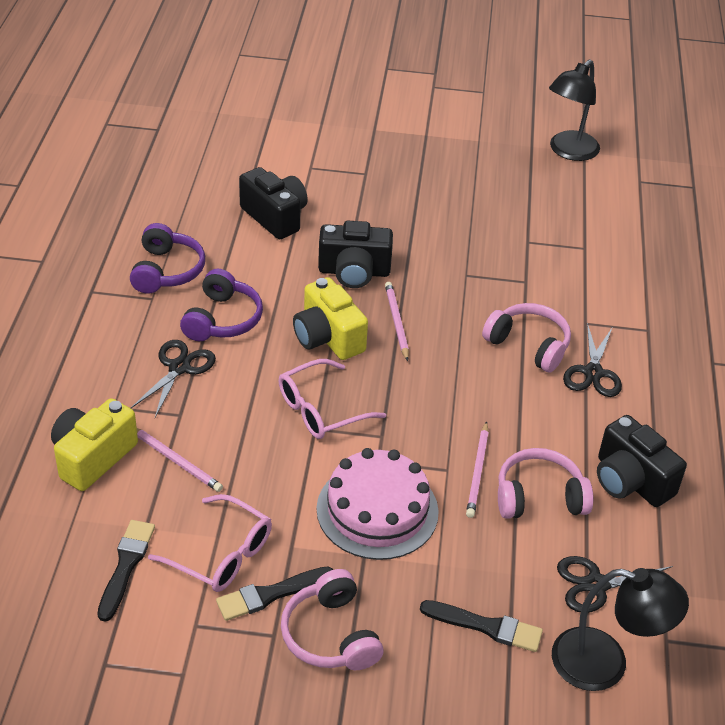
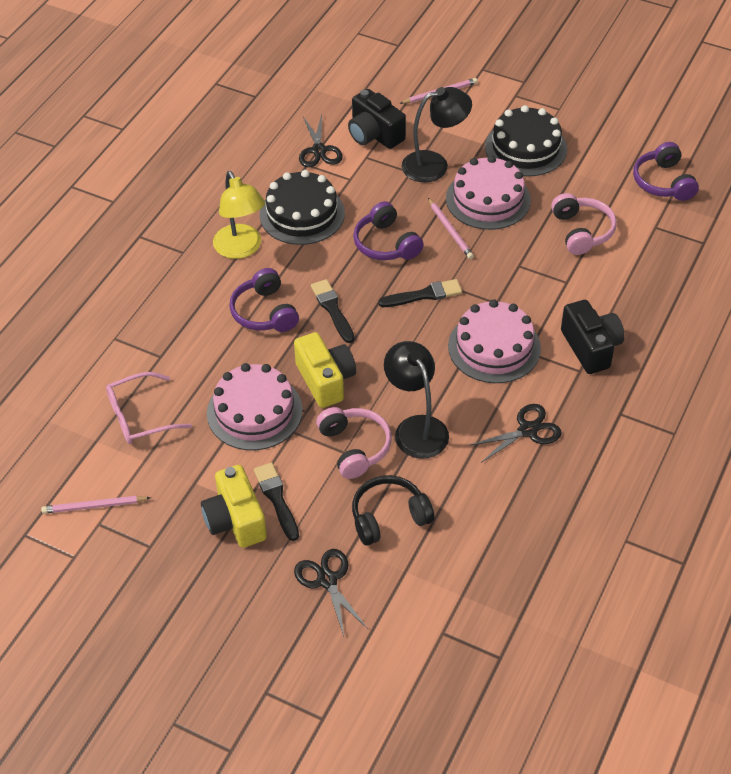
black cake: none = 0 -> [260,170,345,245] [485,105,567,176] = 2
black camera: [239,167,308,240] [318,221,393,288] [597,415,687,507] = 3 -> [348,89,406,149] [561,300,625,374] = 2
black headphones: none = 0 -> [352,475,434,546] = 1
pink cake: [317,448,439,560] = 1 -> [207,363,303,450] [446,155,531,230] [448,299,541,383] = 3
pink glasses: [148,494,272,592] [279,359,386,439] = 2 -> [106,372,192,444] = 1
pink headphones: [281,569,383,670] [482,303,571,372] [498,448,593,519] = 3 -> [316,407,392,479] [551,193,617,255] = 2
purple headphones: [130,223,205,293] [180,269,263,341] = 2 -> [229,268,299,332] [353,201,424,260] [633,142,699,201] = 3
yellow lamp: none = 0 -> [213,171,265,259] = 1

